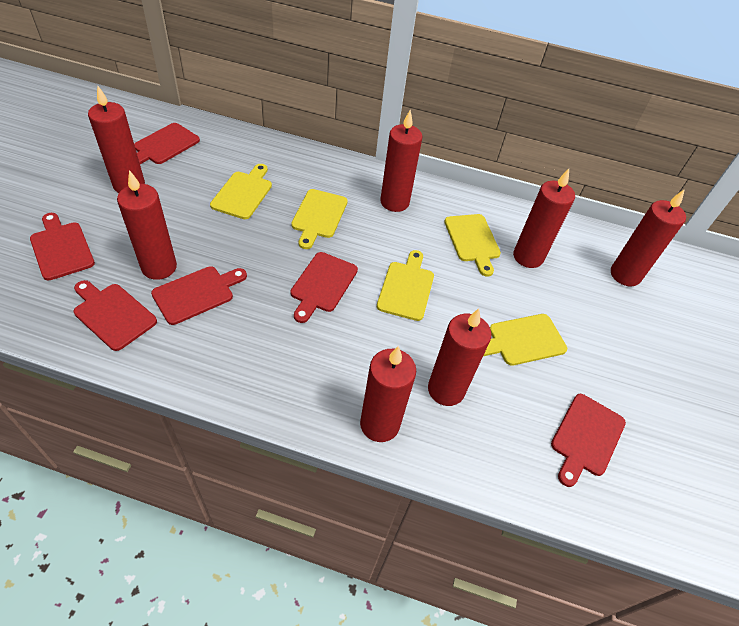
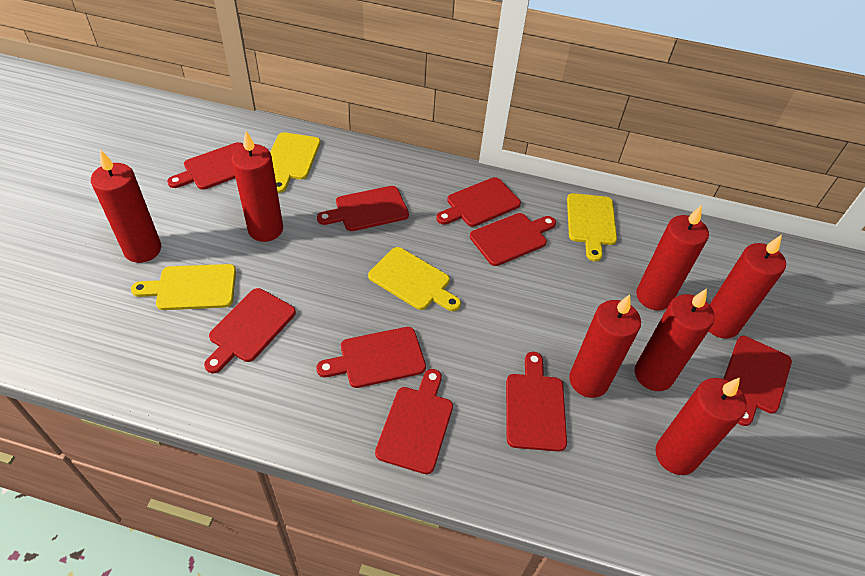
red cutting board: [30,213,95,280] [74,280,157,351] [134,123,200,164] [151,266,247,325] [290,252,358,323] [551,394,626,487] = 6 -> [167,142,243,190] [204,288,296,373] [316,327,426,388] [317,186,409,231] [375,369,453,474] [436,177,521,227] [470,213,556,266] [506,352,567,452] [723,336,792,426] = 9
yellow cutting board: [210,164,272,219] [291,189,348,249] [377,250,434,321] [444,214,501,277] [483,314,567,366] = 5 -> [131,264,236,310] [270,132,321,193] [368,247,461,311] [567,193,617,262] = 4

